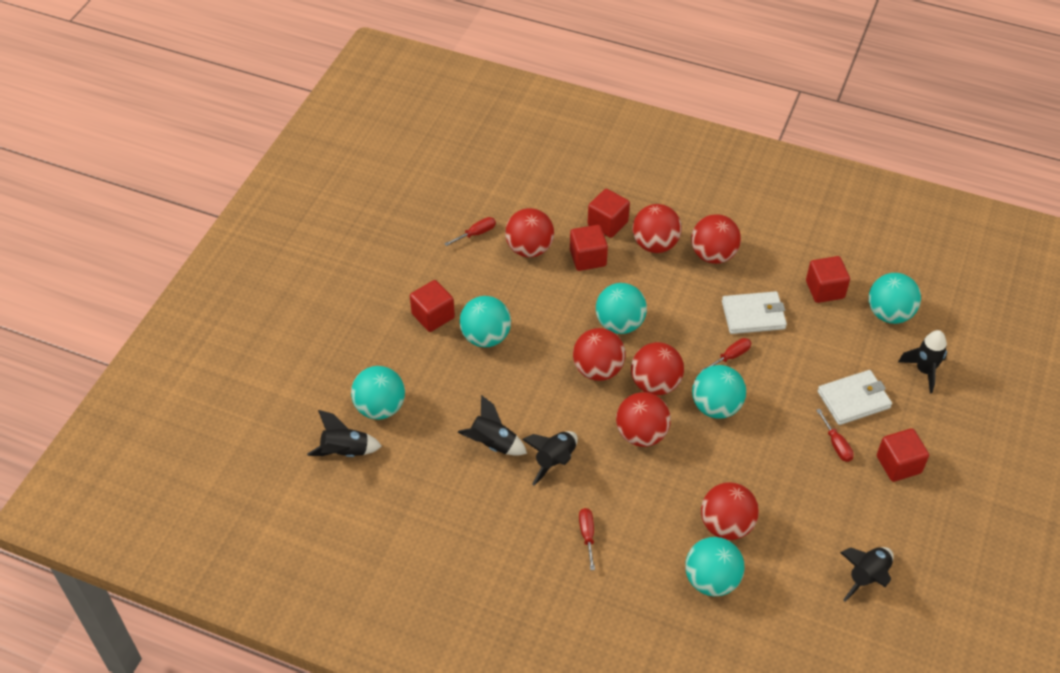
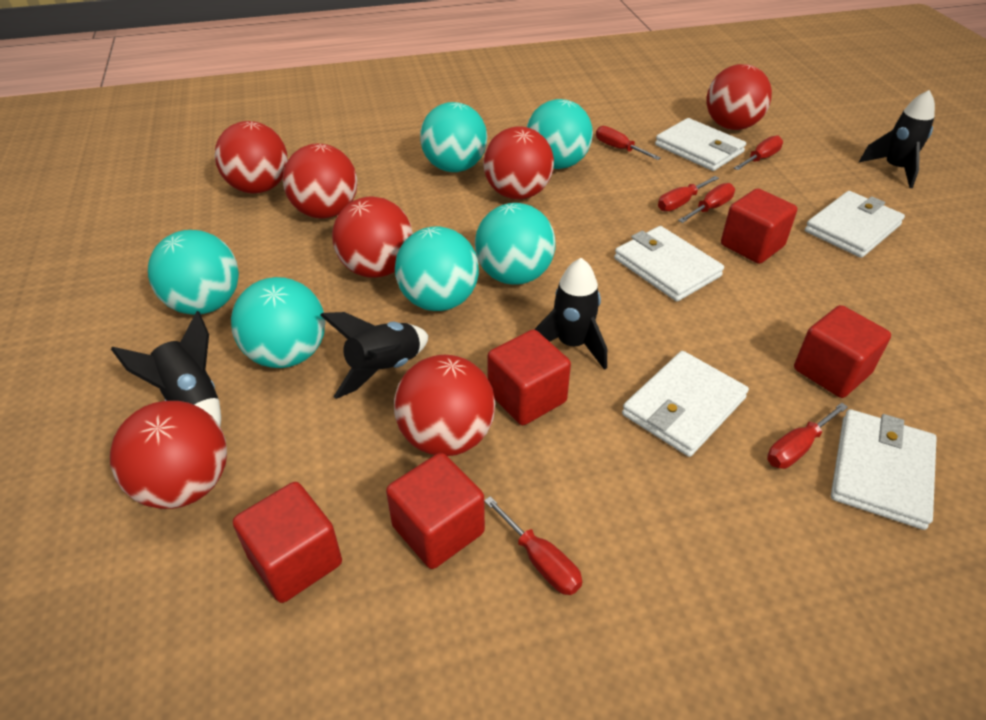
black rocket: [307,410,382,457] [458,395,527,456] [522,431,578,486] [840,547,894,602] [898,330,947,393] = 5 -> [111,311,221,426] [320,312,428,399] [534,258,607,370] [859,90,935,188] = 4
red screwdriver: [444,217,496,246] [579,508,595,570] [701,338,751,371] [816,409,854,462] = 4 -> [484,496,582,595] [596,126,661,160] [658,176,719,212] [678,183,735,223] [734,135,783,170] [767,403,848,469] = 6
white wallet: [722,291,787,334] [817,370,892,425] = 2 -> [614,226,724,301] [622,351,749,457] [655,118,746,171] [805,191,905,258] [831,409,937,530] = 5

